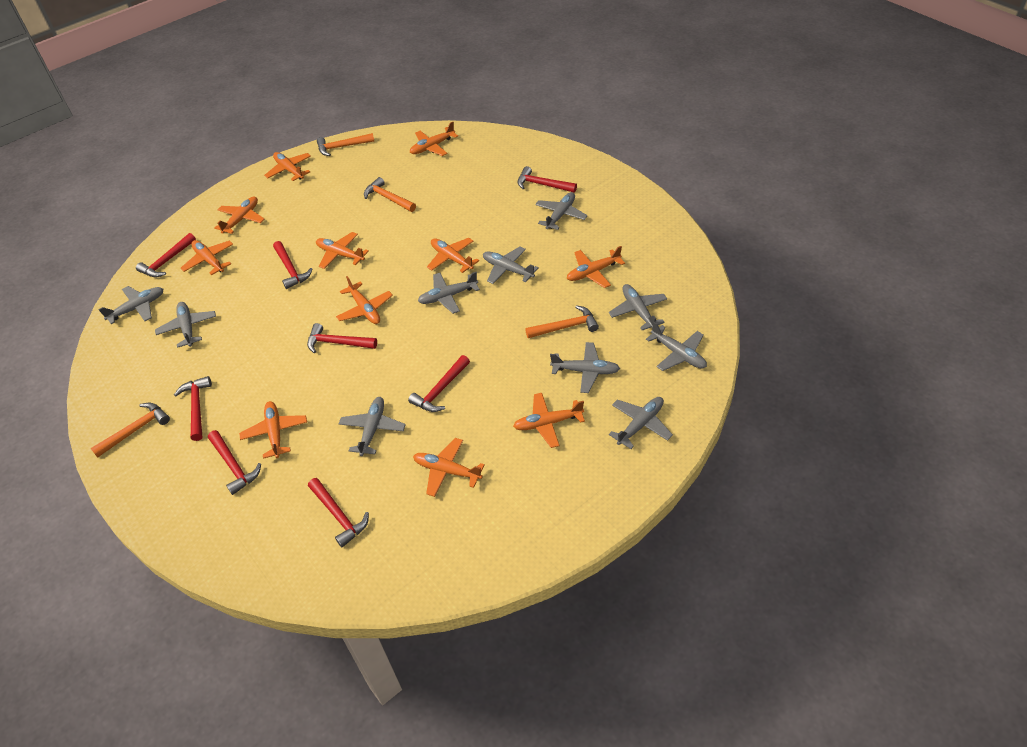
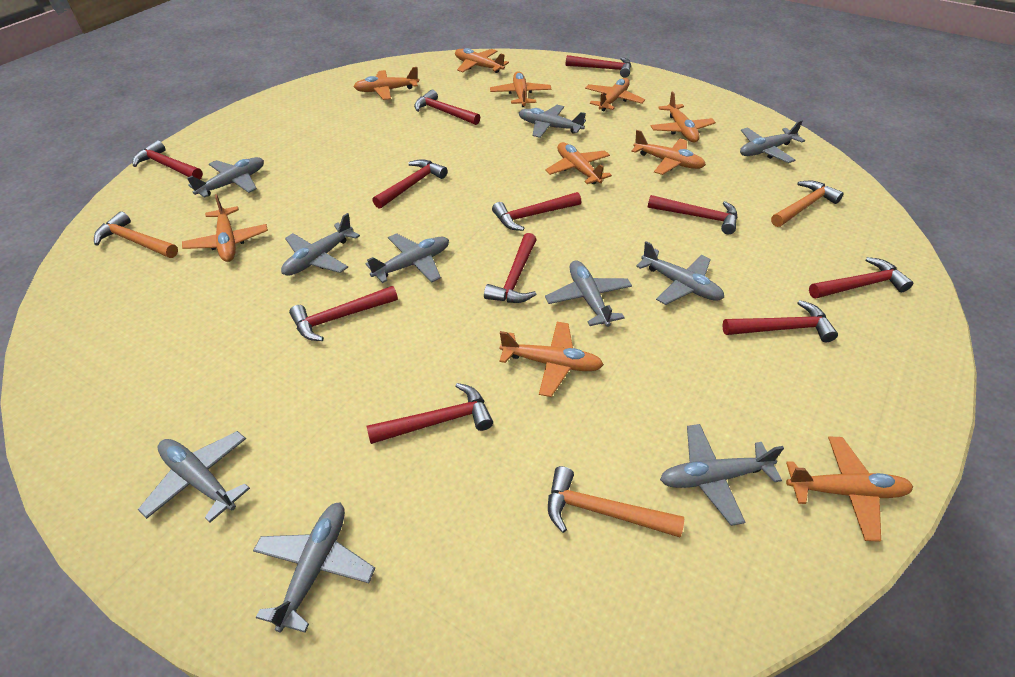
orange hammer: [90,403,170,458] [317,133,374,156] [364,177,416,212] [525,305,599,338] = 4 -> [94,211,178,258] [548,466,684,537] [771,181,844,227] = 3
orange plane: [181,240,233,275] [214,197,264,234] [239,401,307,459] [264,152,311,181] [316,232,369,269] [336,276,393,324] [410,122,458,156] [413,438,485,497] [427,238,479,273] [513,393,585,448] [567,246,625,288] = 11 -> [182,194,268,262] [354,67,419,100] [455,48,509,73] [490,71,552,107] [499,322,604,397] [545,142,612,184] [585,78,645,111] [631,130,706,175] [651,91,716,142] [786,437,913,542] = 10
red hammer: [136,233,196,278] [174,376,212,441] [208,430,261,495] [273,241,313,289] [307,323,377,353] [308,478,369,547] [408,355,470,412] [518,166,577,193] = 8 -> [132,140,203,179] [289,286,398,341] [367,383,493,444] [372,159,448,209] [414,90,480,125] [484,233,537,303] [492,192,581,231] [566,55,631,77] [647,195,737,234] [722,300,838,342] [809,257,913,298] = 11

